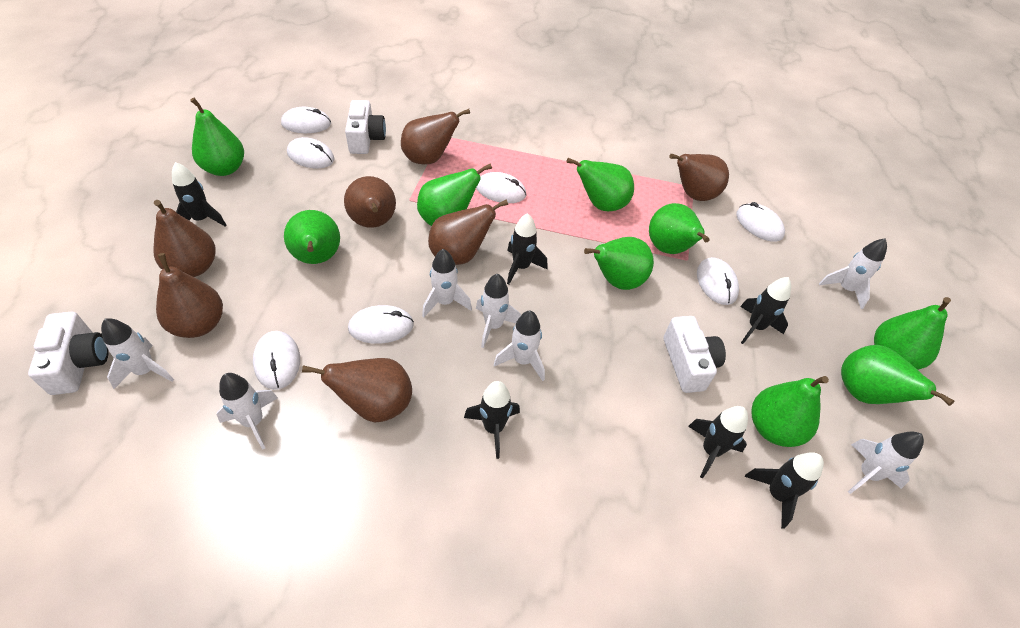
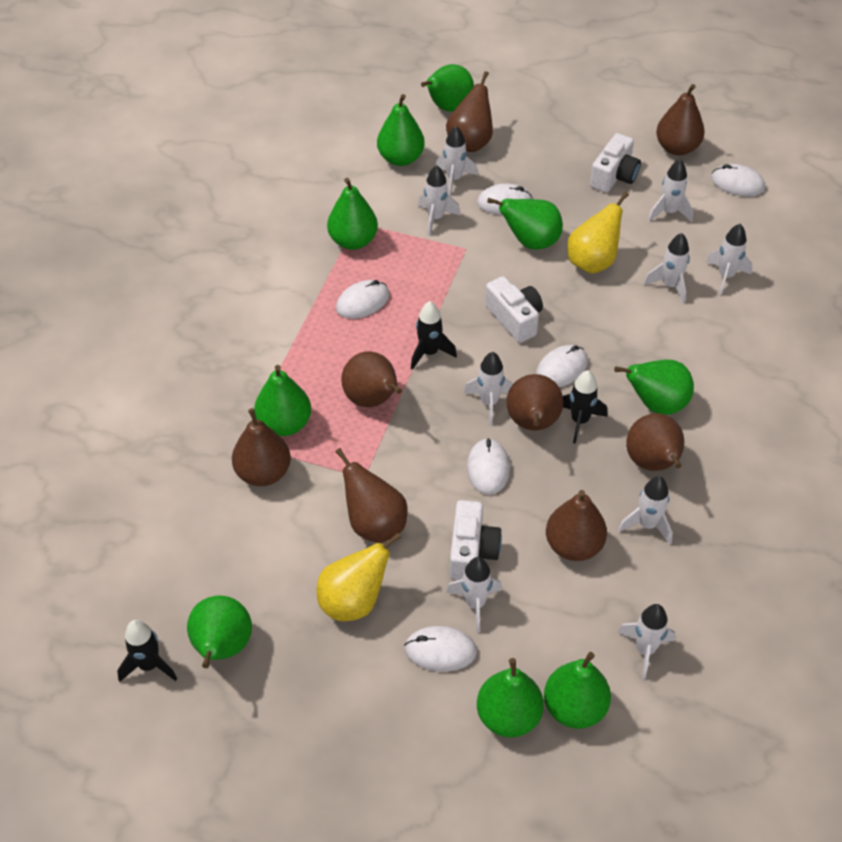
black rocket: [172,162,226,227] [464,381,520,459] [507,213,548,285] [688,406,748,479] [740,277,791,344] [745,452,824,529] = 6 -> [117,620,177,682] [411,301,457,370] [563,370,608,444] = 3
brown pear: [153,200,216,277] [156,253,223,338] [302,358,412,422] [344,176,396,228] [401,109,470,164] [428,199,508,265] [669,154,729,201] = 7 -> [232,408,291,486] [335,448,407,543] [341,351,402,407] [446,71,493,152] [507,374,563,430] [546,490,607,561] [626,413,684,471] [656,84,705,155] = 8
white mouse: [253,331,300,390] [281,107,331,133] [287,137,334,169] [348,305,414,344] [476,172,527,203] [697,257,739,305] [736,202,785,242] = 7 -> [336,280,389,319] [404,626,477,671] [467,438,510,495] [477,183,533,215] [536,345,588,387] [711,164,765,196] = 6
white rocket: [101,318,174,389] [216,373,278,450] [422,249,472,317] [476,274,521,348] [494,310,545,381] [819,238,887,309] [848,432,924,494] = 7 -> [418,165,461,236] [436,126,478,196] [446,557,502,633] [464,352,513,426] [617,604,675,680] [618,476,673,544] [644,233,690,304] [648,159,693,222] [706,224,752,295] = 9
yellow pear: none = 0 -> [317,533,401,621] [567,192,629,274] = 2

